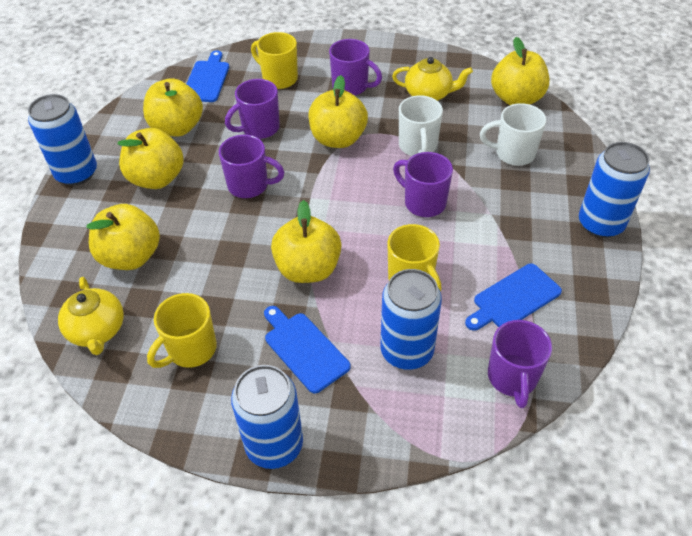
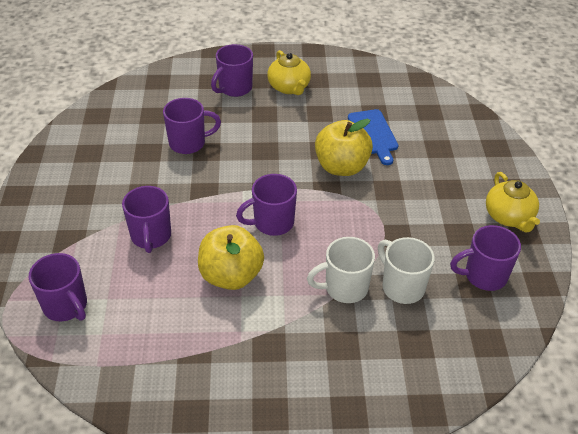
blue can: [28,94,97,186] [231,365,303,469] [380,269,442,370] [579,142,650,238] = 4 -> none = 0
blue cutting board: [187,50,229,102] [264,306,351,393] [465,264,562,331] = 3 -> [348,109,398,165] = 1
purple mug: [219,135,284,198] [225,79,280,139] [329,39,382,96] [393,152,453,217] [488,320,552,408] = 5 -> [29,253,87,321] [122,186,171,253] [163,98,221,154] [211,44,253,97] [236,174,297,236] [450,225,521,291] = 6
yellow apple: [86,204,160,270] [118,128,184,189] [143,78,203,137] [271,200,341,283] [308,75,368,148] [491,37,549,105] = 6 -> [198,225,264,290] [315,119,373,176] = 2
yellow mug: [147,293,217,368] [251,32,298,89] [387,224,442,292] = 3 -> none = 0

